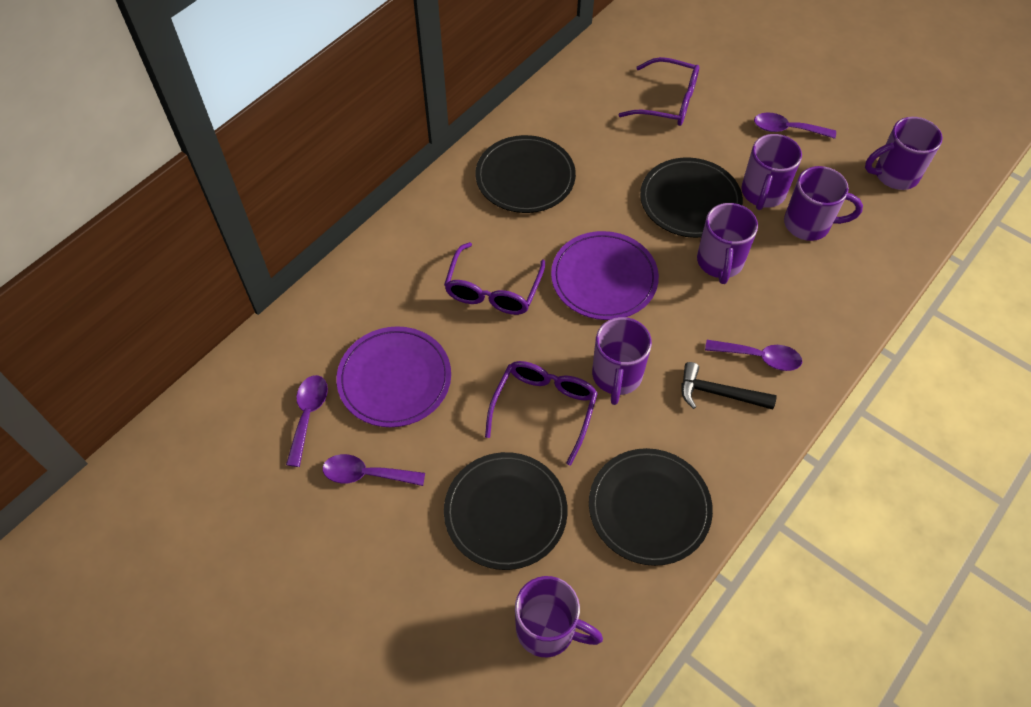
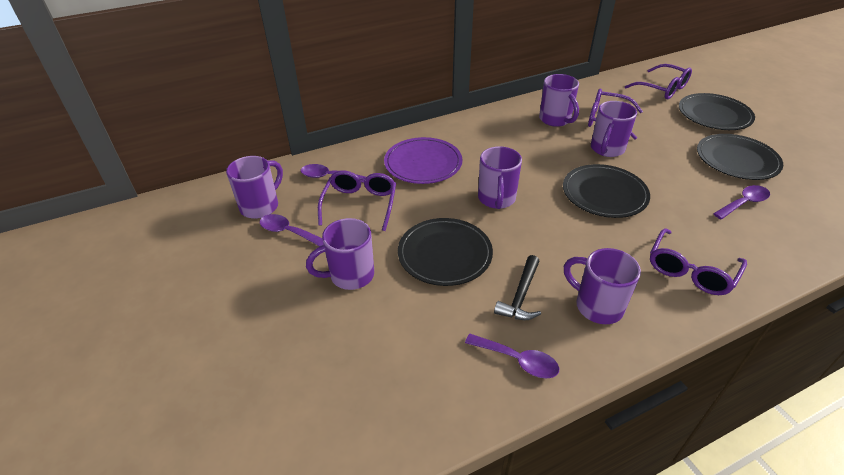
purple glasses: [444,242,545,315] [485,361,598,465] [618,57,700,126] = 3 -> [318,170,396,231] [588,89,643,140] [625,64,692,99] [650,228,747,295] = 4
purple plate: [336,326,451,427] [551,231,659,320] = 2 -> [384,137,462,184] = 1

